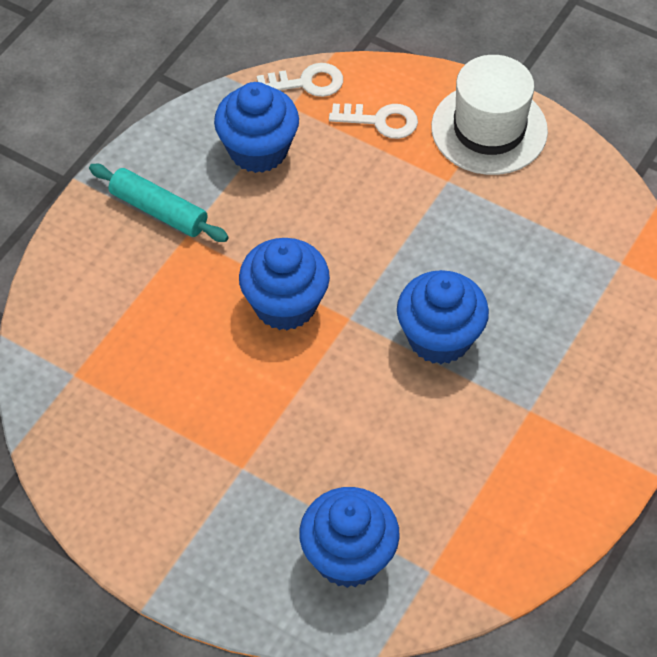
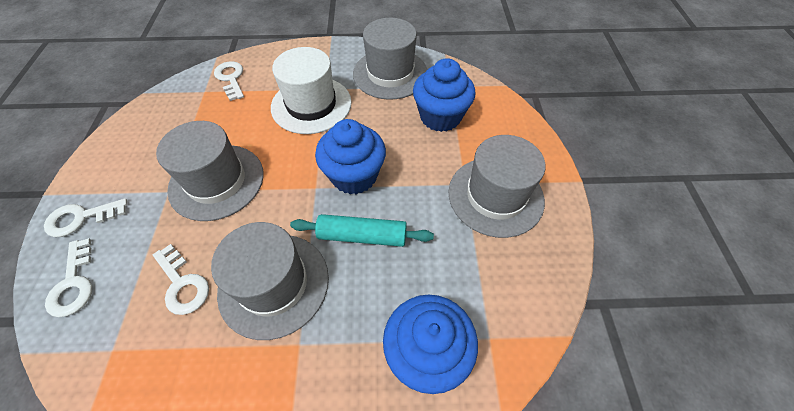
blue cupcake: [214,82,299,173] [239,238,330,331] [299,487,400,588] [397,270,489,364] = 4 -> [315,119,386,194] [383,295,478,394] [413,58,475,132] = 3
grey hat: none = 0 -> [156,121,264,221] [211,222,329,340] [353,18,427,100] [448,135,545,238] = 4
white key: [257,63,343,97] [329,103,418,139] = 2 -> [44,198,128,237] [45,238,93,317] [153,244,209,315] [214,61,244,101] = 4

